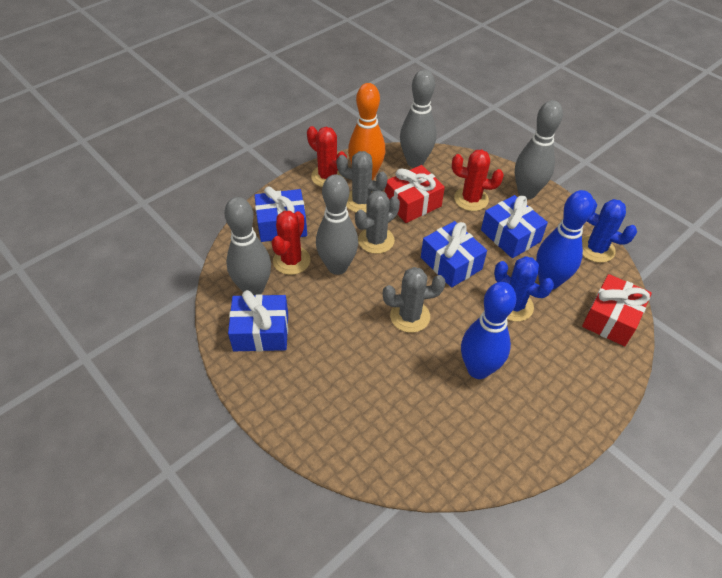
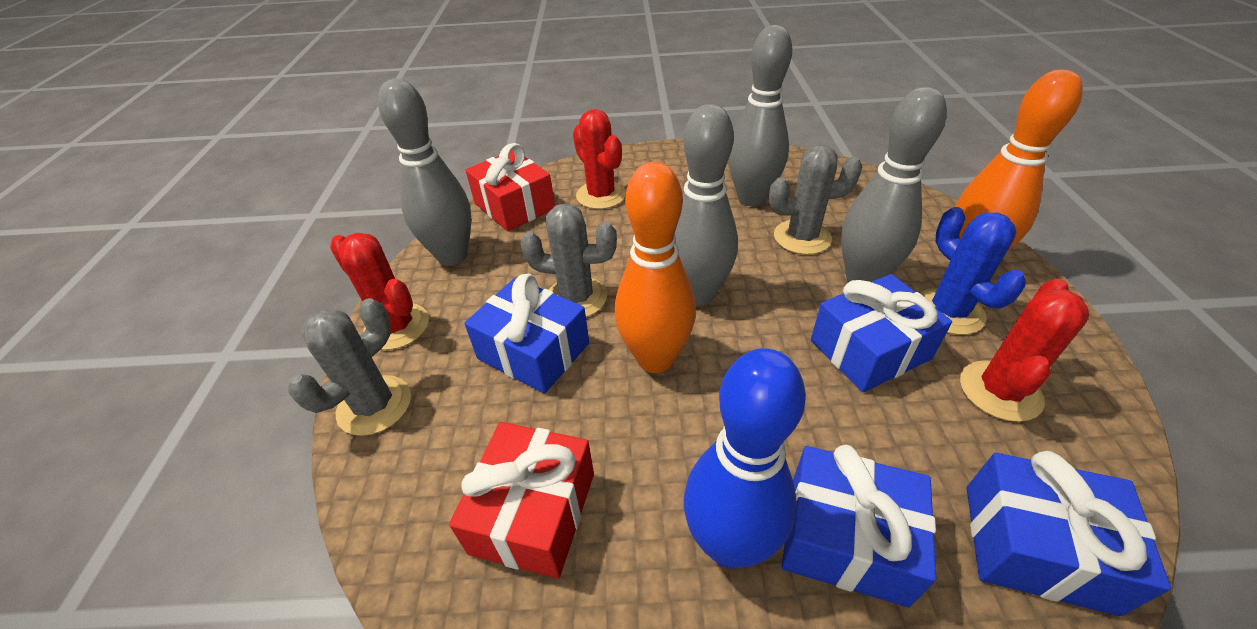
blue bowling pin: [461,282,516,379] [536,190,594,290] = 2 -> [684,348,806,569] = 1
blue cactus: [494,256,554,322] [582,199,637,263] = 2 -> [920,207,1026,335] = 1
orange bowling pin: [348,83,385,180] = 1 -> [615,162,696,373] [955,69,1083,252] = 2

